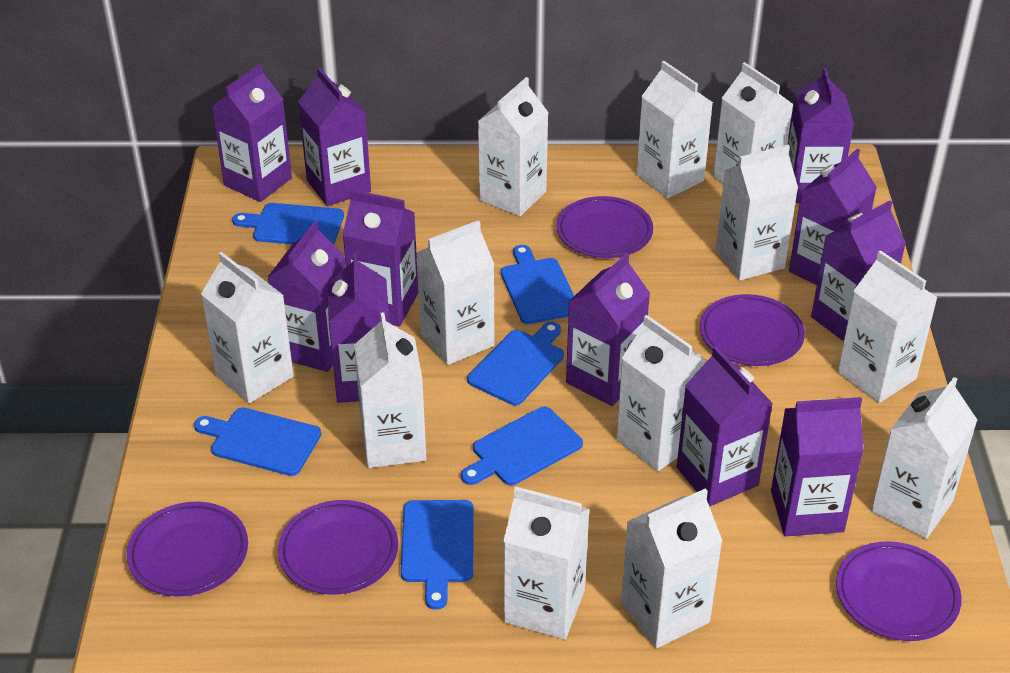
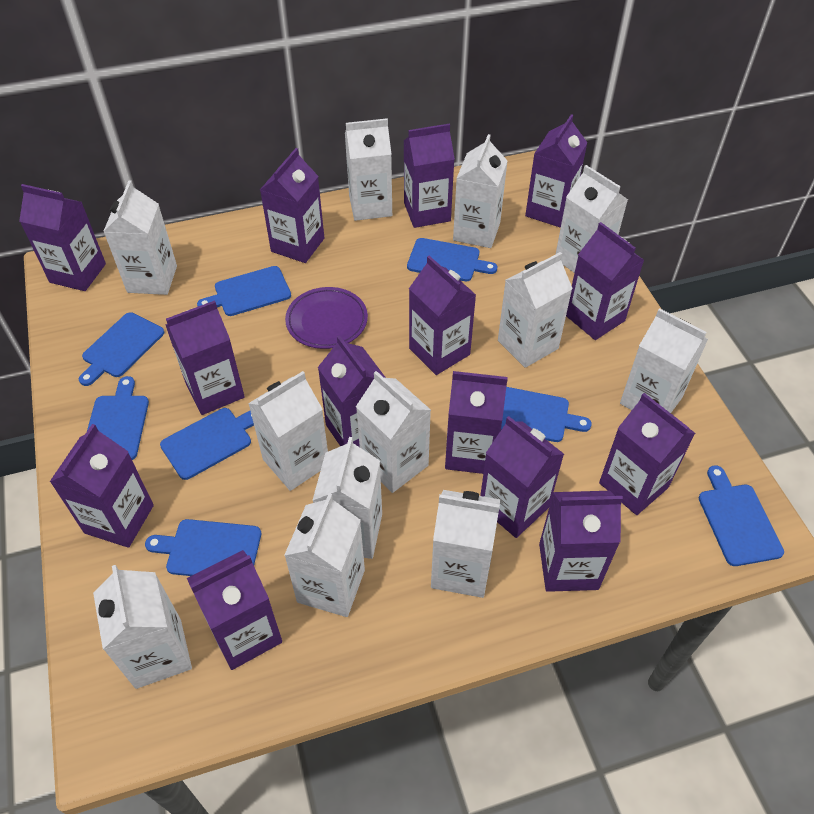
blue cutting board: [194,407,321,476] [232,203,344,245] [401,500,474,610] [461,407,583,485] [467,322,564,405] [501,245,574,324] = 6 -> [79,312,164,386] [87,376,149,460] [145,519,261,576] [160,408,254,480] [197,266,291,316] [407,238,497,281] [501,387,592,442] [699,466,784,566] = 8
purple carton: [212,64,292,202] [267,221,345,372] [298,68,371,206] [328,252,390,403] [343,190,418,326] [566,253,650,406] [677,346,773,506] [771,397,864,536] [788,68,854,203] [789,149,877,285] [811,200,906,341] = 11 -> [19,184,106,291] [50,424,154,548] [165,300,245,415] [187,550,282,670] [260,148,324,263] [318,335,386,447] [404,124,455,228] [409,256,476,375] [445,371,508,474] [480,416,564,538] [525,114,587,228] [539,491,623,592] [566,222,644,340] [599,393,695,515] = 14
purple plate: [127,502,248,596] [278,500,398,595] [556,196,653,258] [700,294,805,366] [836,541,962,641] = 5 -> [285,287,368,349] = 1

